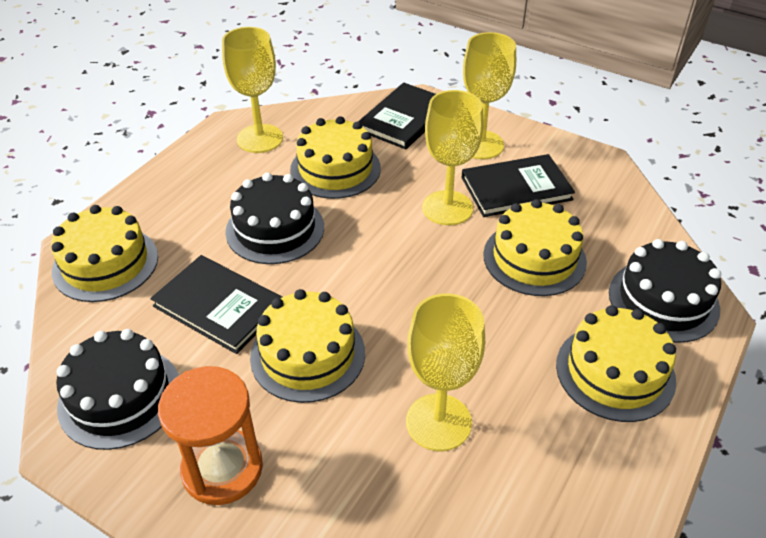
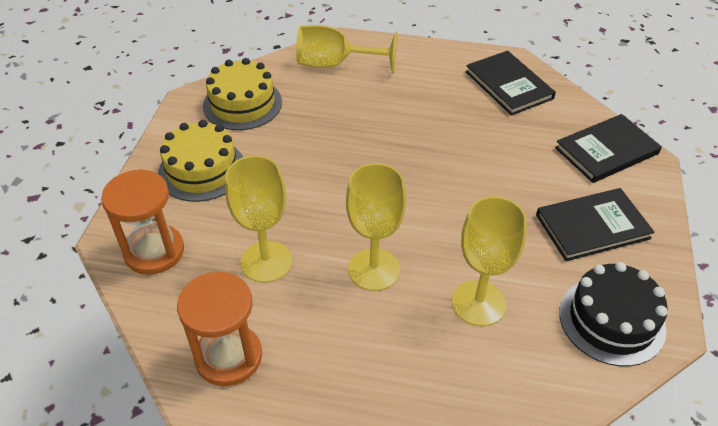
black cake: [56,329,179,450] [225,173,324,264] [609,239,721,343] = 3 -> [559,262,668,366] = 1
orange hourglass: [158,366,263,505] = 1 -> [101,169,184,275] [177,271,262,386] = 2
yellow cake: [51,205,158,302] [250,289,365,403] [290,116,381,199] [483,199,587,296] [556,305,676,422] = 5 -> [158,120,243,202] [203,58,282,130] = 2

